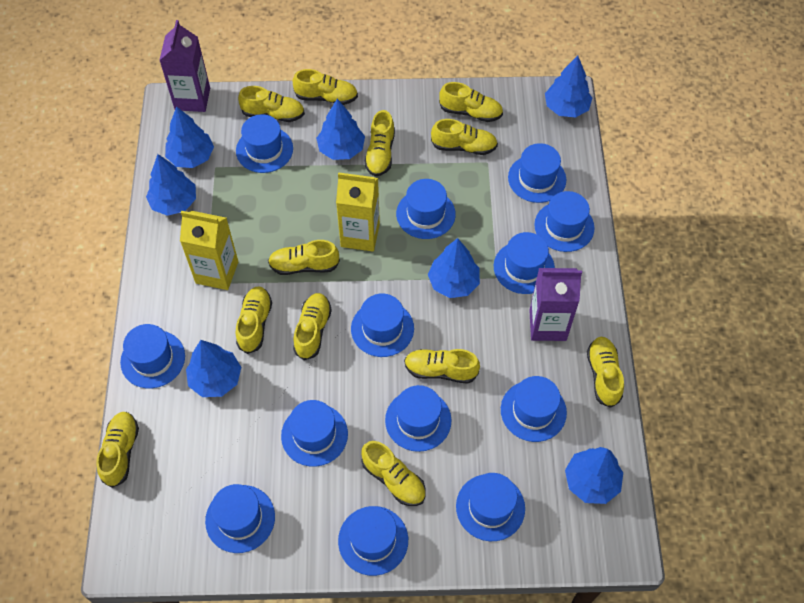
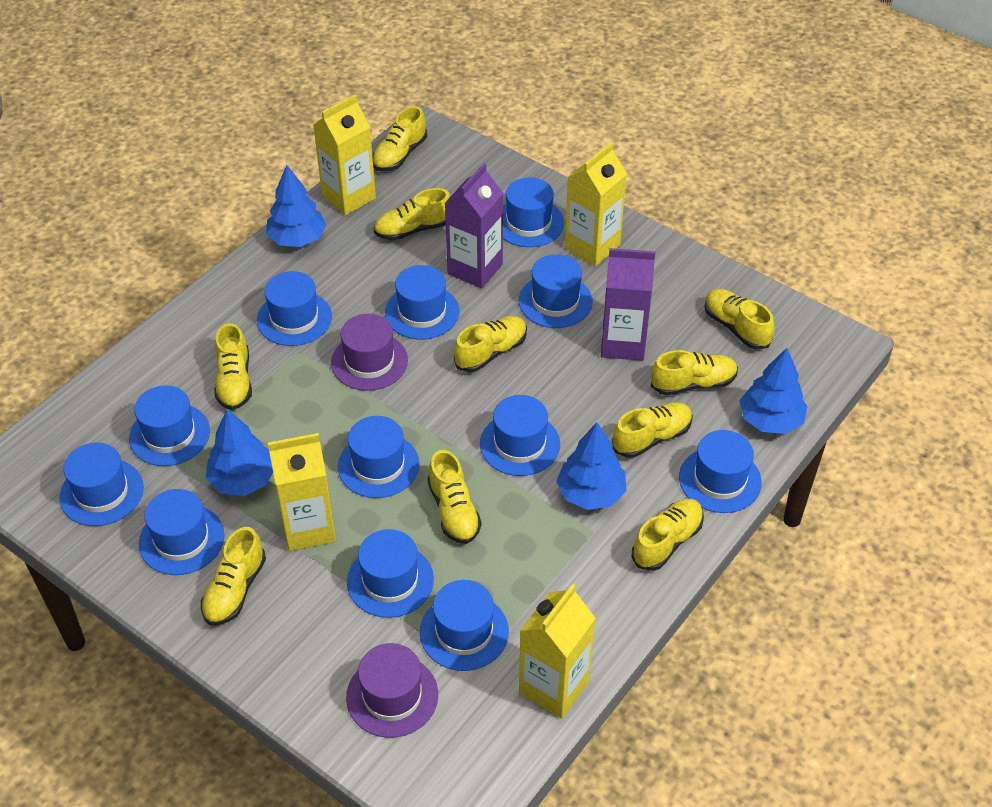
blue hat: [120,324,185,388] [205,484,275,553] [236,114,293,173] [281,400,348,467] [338,506,408,576] [351,293,414,357] [385,385,451,452] [396,179,456,239] [456,473,525,541] [494,232,555,294] [501,376,567,442] [508,143,566,203] [534,191,595,252] = 13 -> [59,443,144,526] [129,385,210,466] [139,489,224,575] [257,271,332,346] [338,416,419,498] [347,529,434,618] [385,265,459,339] [420,580,509,671] [480,395,560,476] [503,177,564,247] [519,254,593,328] [679,430,762,513] = 12
blue tree: [146,154,196,216] [165,106,214,168] [186,340,241,397] [316,99,365,160] [428,238,480,298] [545,56,592,117] [565,447,623,504] = 7 -> [206,409,273,496] [266,165,326,247] [556,423,627,510] [739,348,807,434] = 4
purple hat: none = 0 -> [331,314,408,391] [346,643,438,738] = 2
yellow carton: [180,211,238,290] [336,172,380,251] = 2 -> [268,433,336,551] [313,95,376,215] [519,584,596,719] [565,142,627,266] = 4
yellow shoe: [96,412,139,488] [236,286,272,354] [238,86,305,122] [268,240,340,275] [293,69,358,105] [293,293,332,360] [361,441,426,506] [364,110,395,176] [404,349,480,384] [431,119,498,155] [439,82,503,122] [587,337,624,408] = 12 -> [201,527,266,625] [215,323,252,410] [372,106,427,171] [374,188,451,241] [427,450,481,544] [454,316,527,372] [612,402,693,458] [632,499,704,571] [651,350,738,396] [704,289,775,350] = 10

